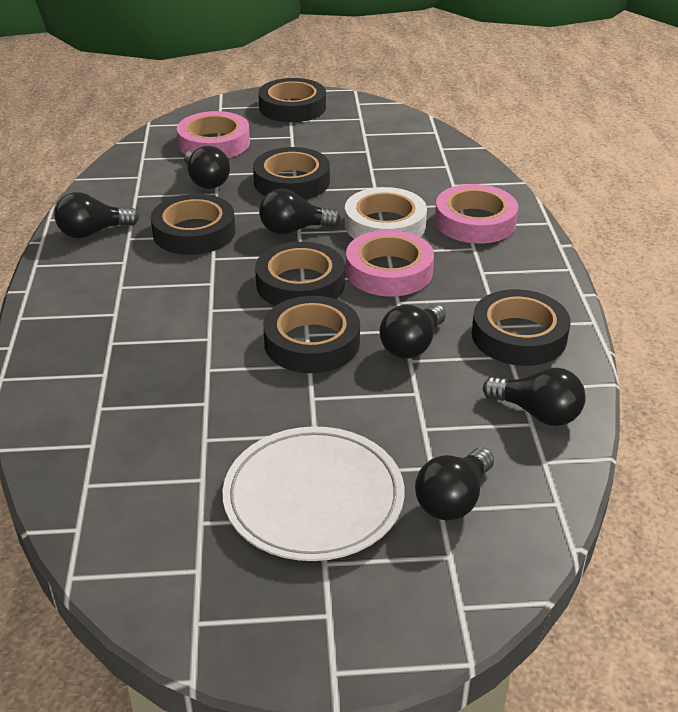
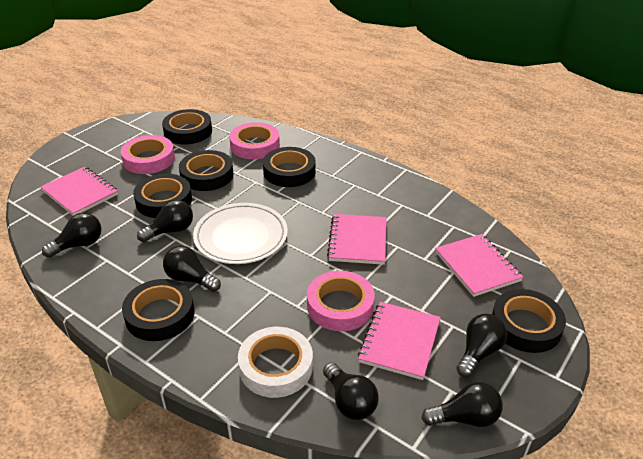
pink notebook: none = 0 -> [41,167,118,216] [327,214,387,265] [358,302,441,380] [435,234,524,297] = 4

